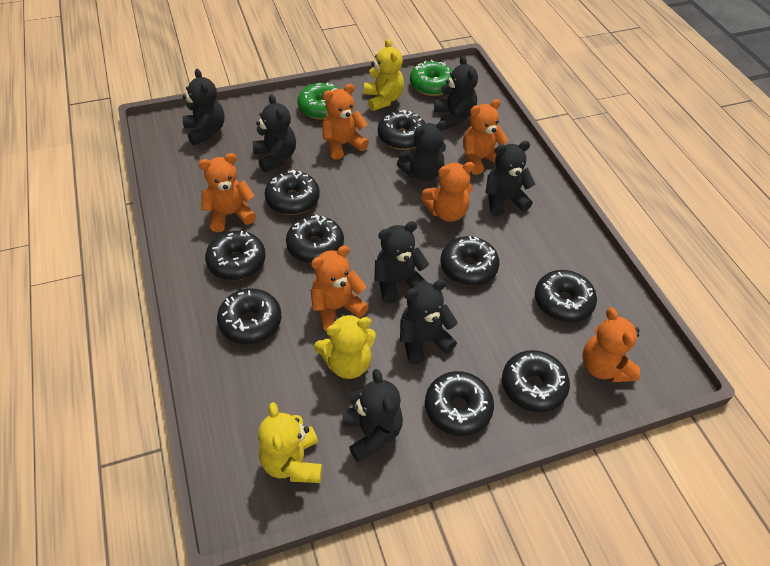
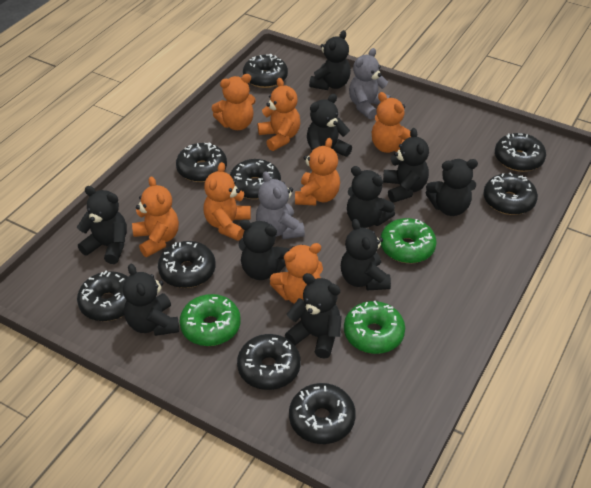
black teddy bear: [183,69,225,146] [253,94,296,173] [343,369,403,462] [374,221,429,304] [397,120,447,181] [400,279,458,364] [434,56,478,129] [486,141,535,216] = 8 -> [77,186,127,264] [123,264,179,336] [239,220,288,280] [285,273,342,359] [307,94,352,157] [309,30,351,90] [341,219,391,290] [347,166,395,228] [383,128,429,203] [425,159,478,216] = 10
green donut: [298,82,339,120] [410,60,453,96] = 2 -> [180,294,241,346] [344,301,405,354] [380,218,437,263] = 3
grey teddy bear: none = 0 -> [256,171,305,239] [349,48,391,119] = 2
orange teddy bear: [198,153,256,232] [311,245,369,331] [322,84,369,160] [421,162,475,222] [463,99,508,175] [582,307,640,382] = 6 -> [132,176,179,257] [203,162,251,241] [211,74,256,130] [258,78,300,151] [270,243,323,304] [295,138,340,206] [372,92,411,153] = 7
yellow teddy bear: [258,402,322,483] [314,314,376,379] [364,39,404,111] = 3 -> none = 0

